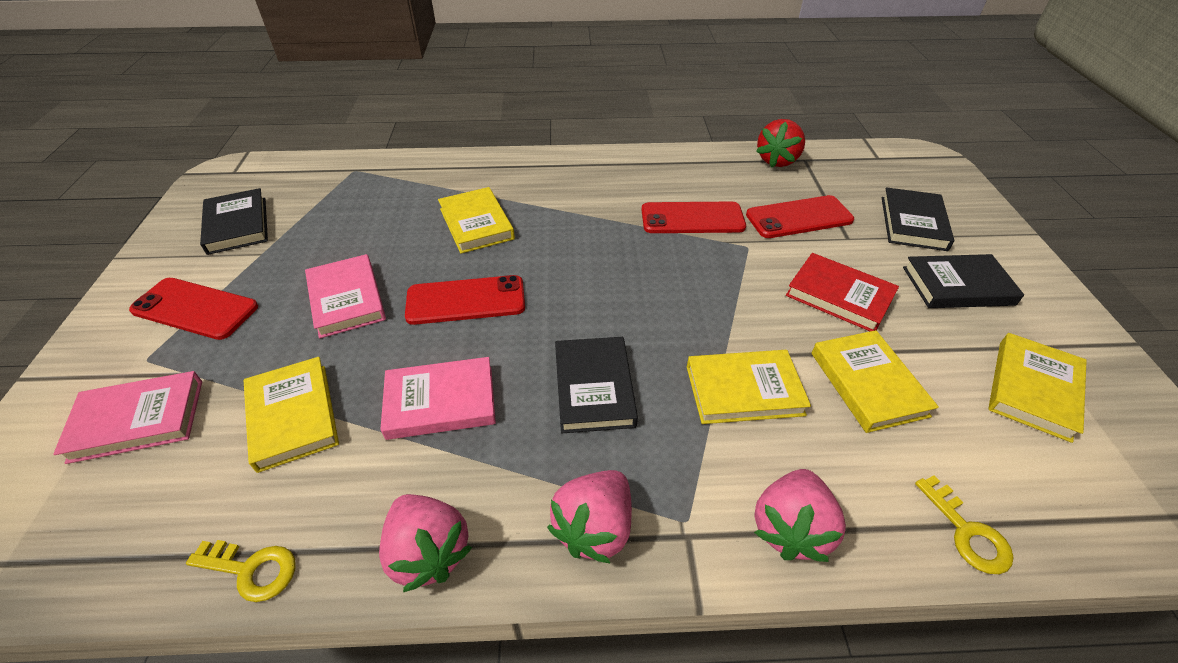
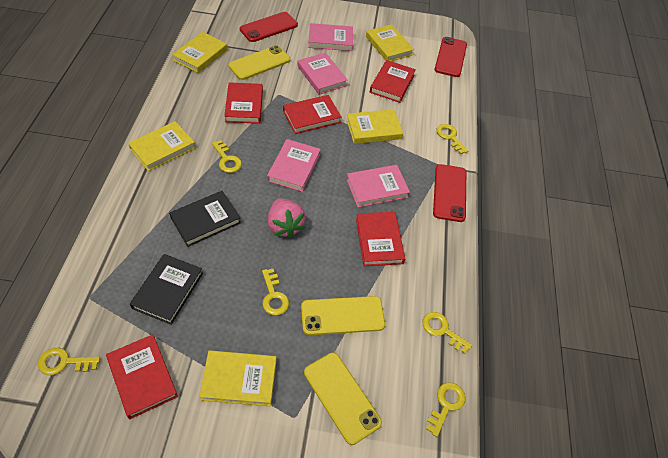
black book: [200,188,268,255] [555,337,638,433] [882,187,954,251] [903,254,1024,308] = 4 -> [130,254,203,325] [169,191,241,247] = 2
pink book: [53,371,202,464] [305,254,386,338] [380,357,496,440] = 3 -> [267,139,321,192] [297,52,348,95] [308,23,353,51] [346,165,410,208] = 4
pink strawberry: [379,494,473,592] [547,470,632,564] [754,469,846,562] = 3 -> [268,199,305,238] = 1
red book: [786,253,899,331] = 1 -> [106,334,178,419] [224,82,263,124] [283,95,342,134] [356,212,405,266] [370,60,416,103] = 5
red phone: [129,278,258,340] [405,275,525,325] [641,202,746,233] [746,195,854,238] = 4 -> [240,12,298,42] [433,164,466,222] [435,37,467,77] = 3
red strawberry: [756,119,805,168] = 1 -> none = 0
yellow key: [186,540,296,602] [915,475,1013,574] = 2 -> [38,348,100,375] [212,140,242,173] [262,269,289,315] [422,312,472,354] [426,382,465,437] [437,124,468,155] = 6
yellow phone: none = 0 -> [228,45,290,80] [301,296,385,335] [304,352,382,445] = 3

